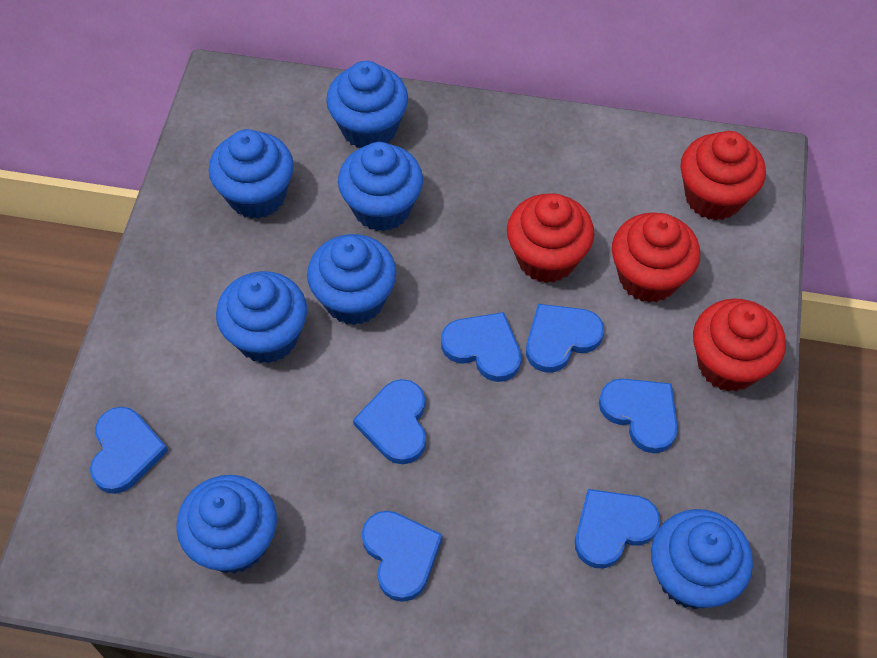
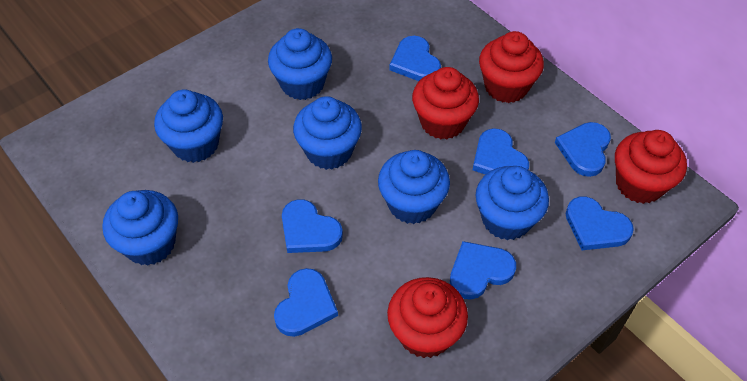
blue cupcake: [176,475,277,574] [209,129,294,219] [216,271,307,364] [307,234,397,325] [326,61,408,148] [338,142,423,232] [651,509,753,609] = 7 -> [103,190,178,266] [154,89,223,163] [268,28,332,100] [293,96,362,170] [378,150,450,224] [476,166,549,240] = 6

